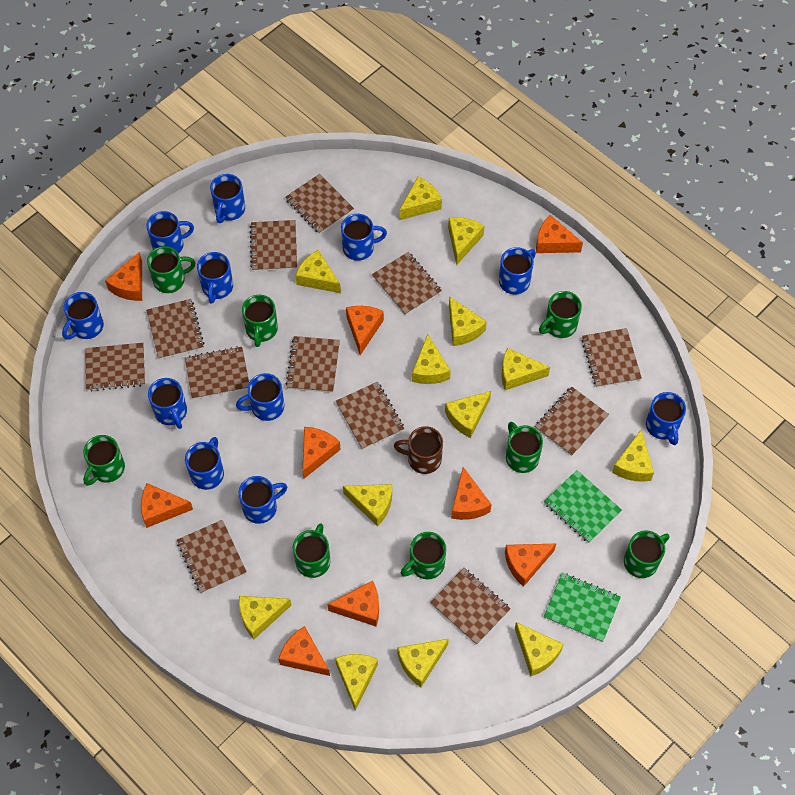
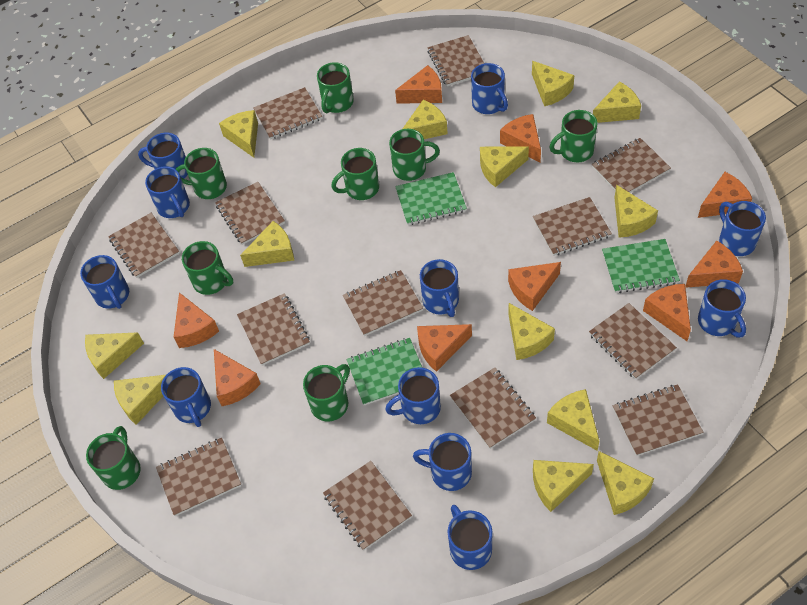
brown mug: [394,426,443,474] = 1 -> none = 0
brown notebook: [85,343,145,392] [146,299,204,360] [177,520,247,594] [185,346,249,400] [250,220,297,271] [285,174,354,234] [285,336,340,393] [336,382,405,450] [372,252,442,315] [430,568,511,645] [535,387,609,456] [582,328,642,388] = 12 -> [108,213,180,278] [156,438,242,516] [215,182,285,245] [237,293,310,366] [253,87,322,140] [323,461,412,551] [343,270,423,336] [427,35,484,86] [450,368,536,449] [533,197,612,256] [589,303,677,380] [592,138,671,193] [613,384,703,456] = 13
green notebook: [544,470,622,543] [544,573,621,642] = 2 -> [347,338,422,406] [395,172,467,225] [602,239,680,293] = 3

